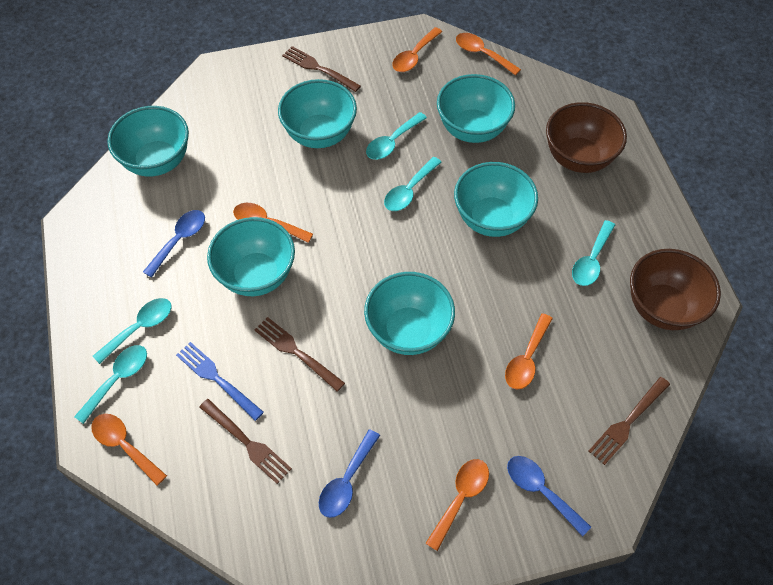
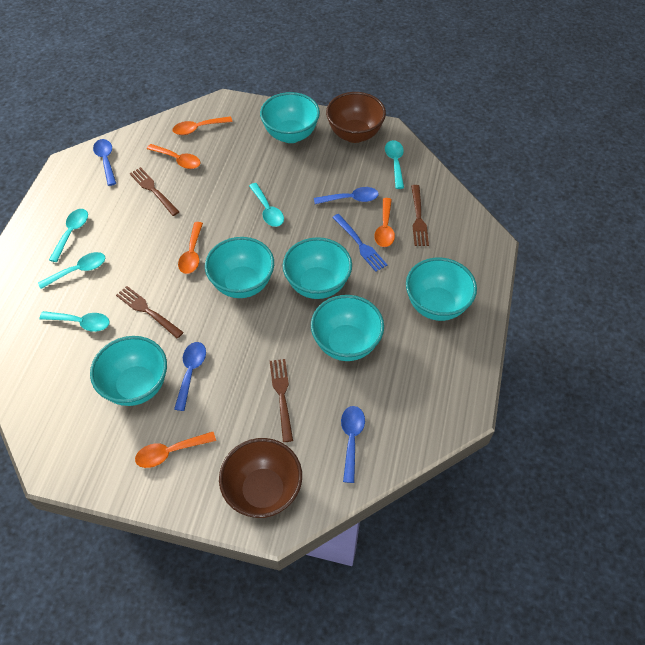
blue spoon: [143,210,205,278] [319,429,380,518] [507,456,591,537] = 3 -> [93,139,116,186] [174,342,206,411] [314,187,379,204] [341,406,365,483] = 4
orange spoon: [91,414,167,485] [233,203,313,243] [392,27,442,72] [425,459,489,551] [456,33,521,76] [505,313,553,389] = 6 -> [135,432,216,468] [147,144,200,169] [173,116,232,135] [178,222,203,274] [374,198,395,247] = 5

